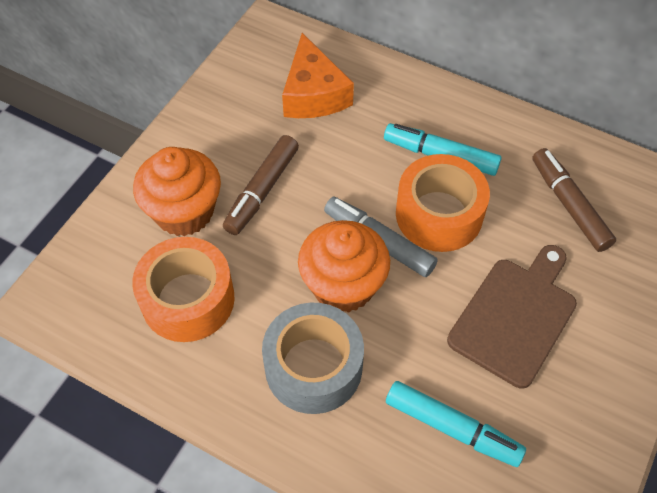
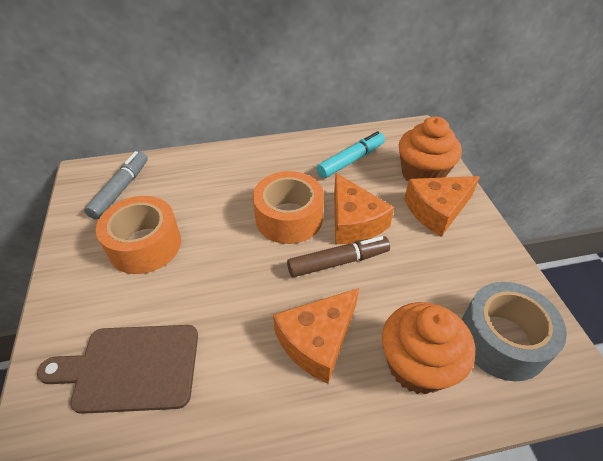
brown marker: [223,135,299,235] [532,148,616,252] = 2 -> [287,236,390,277] = 1
orange cheese: [282,33,354,118] = 1 -> [273,288,359,383] [334,173,394,244] [404,176,480,237] = 3
turquoise marker: [384,123,502,176] [386,381,526,467] = 2 -> [316,131,385,178] = 1

